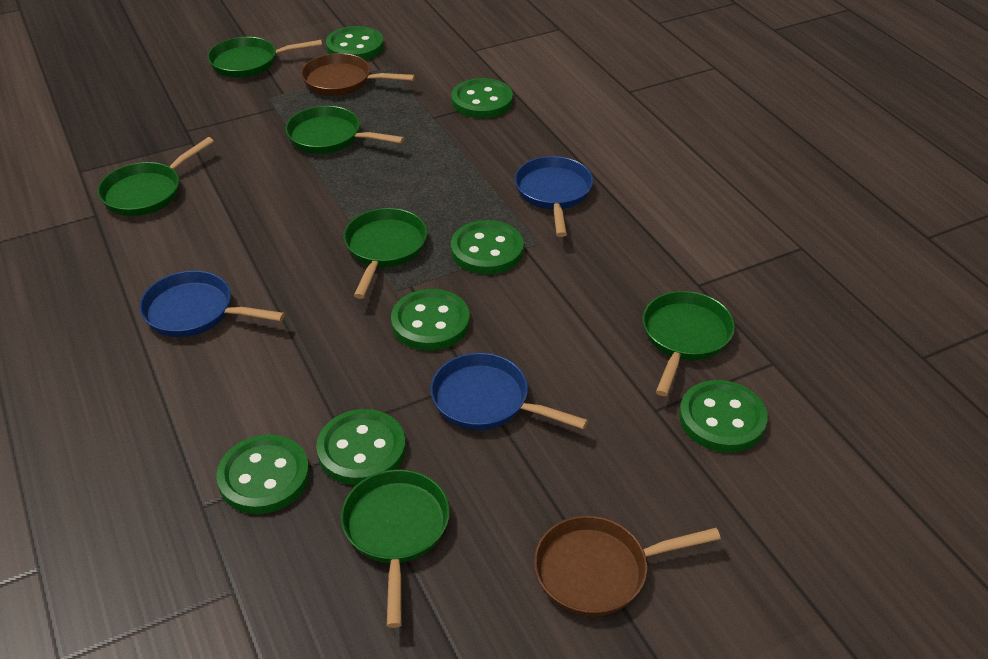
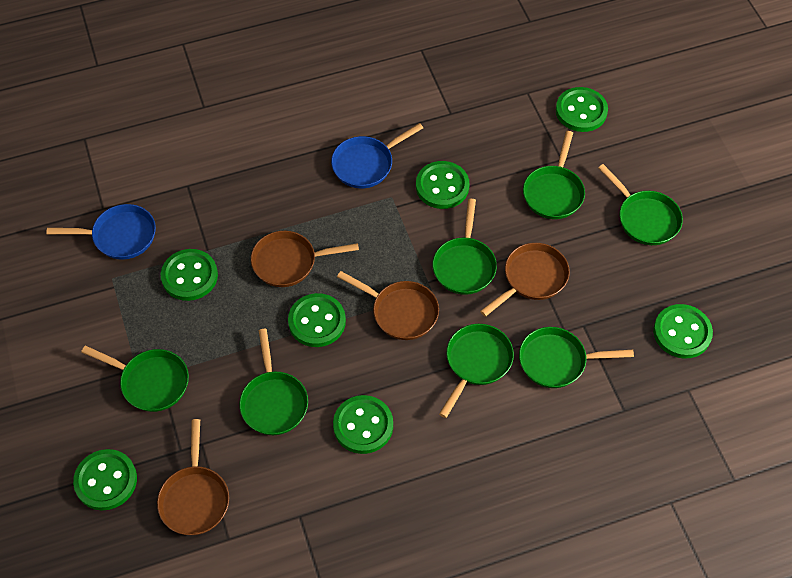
blue pan: [139,270,285,337] [430,353,588,430] [514,156,593,237] = 3 -> [47,204,156,259] [331,123,423,188] = 2
brown pan: [301,53,415,96] [534,516,721,617] = 2 -> [157,419,229,535] [251,231,359,287] [337,271,439,340] [480,243,570,317] = 4
green pan: [98,137,214,216] [207,37,322,78] [285,106,404,154] [341,469,450,628] [344,208,427,299] [643,291,735,396] = 6 -> [81,346,189,412] [239,329,308,435] [432,199,497,295] [439,324,514,418] [519,327,634,388] [523,131,585,219] [598,164,683,245] = 7

